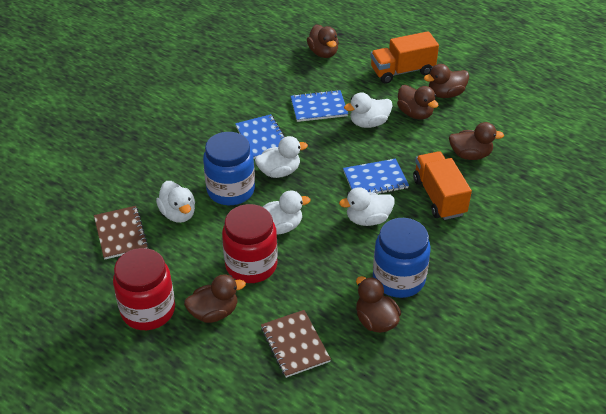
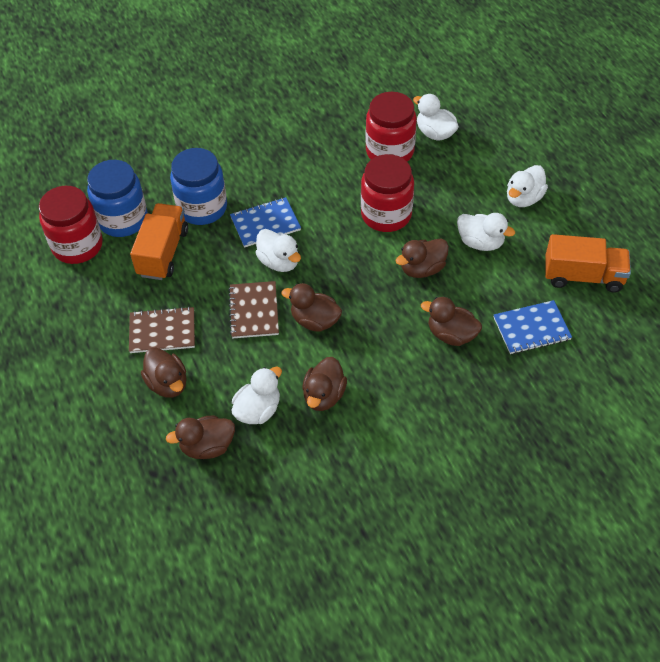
blue notebook: [235,114,285,159] [291,90,348,122] [343,159,409,194] = 3 -> [230,197,301,248] [494,300,572,354] = 2
red jar: [113,248,175,330] [222,204,278,283] = 2 -> [39,186,103,264] [361,154,414,232] [365,92,417,162] = 3

